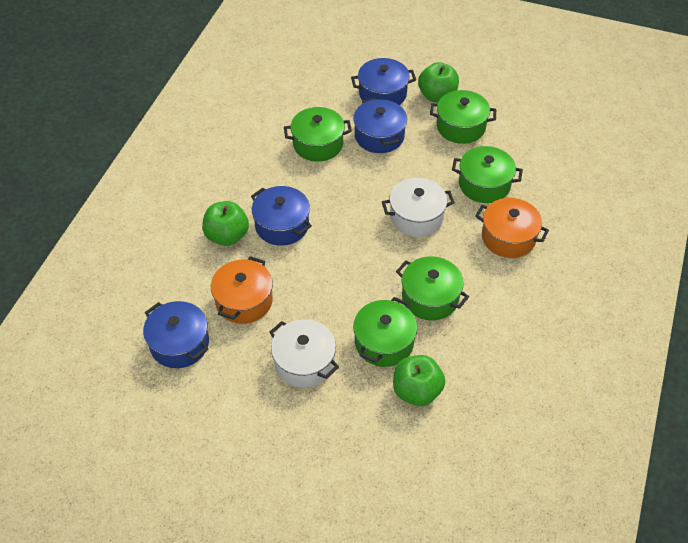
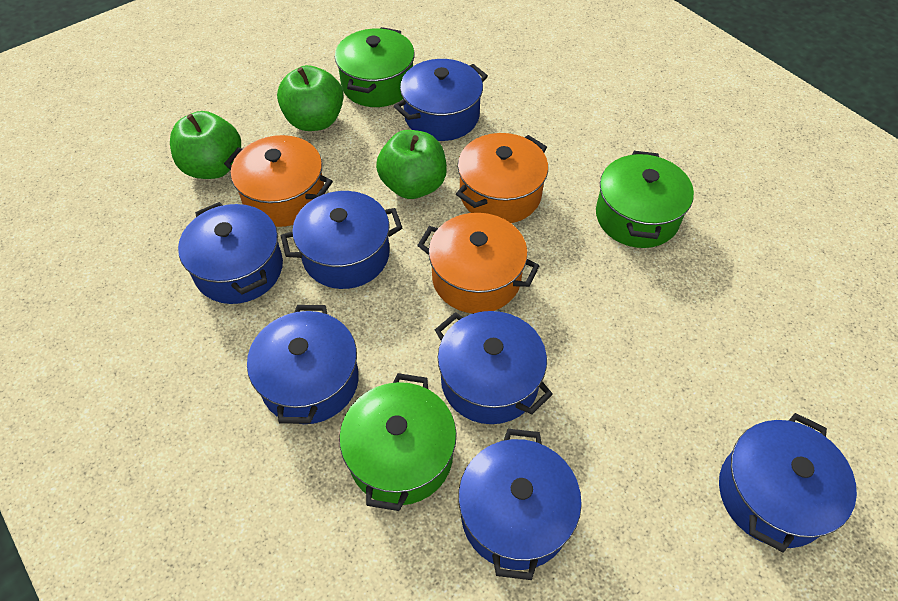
blue pot: [143,301,209,368] [251,186,312,246] [351,58,416,105] [353,97,407,153] = 4 -> [178,202,283,304] [247,305,359,424] [281,191,402,289] [394,59,488,141] [435,311,553,424] [458,429,582,580] [719,413,857,553] = 7
green pot: [284,107,352,162] [353,297,417,367] [396,256,469,321] [430,90,496,144] [452,146,523,203] = 5 -> [335,27,415,107] [339,373,457,511] [596,151,694,248] = 3
orange pot: [211,256,273,324] [475,198,549,258] = 2 -> [224,135,333,227] [417,213,540,313] [456,133,548,223] = 3
white pot: [269,319,339,388] [382,178,455,237] = 2 -> none = 0

